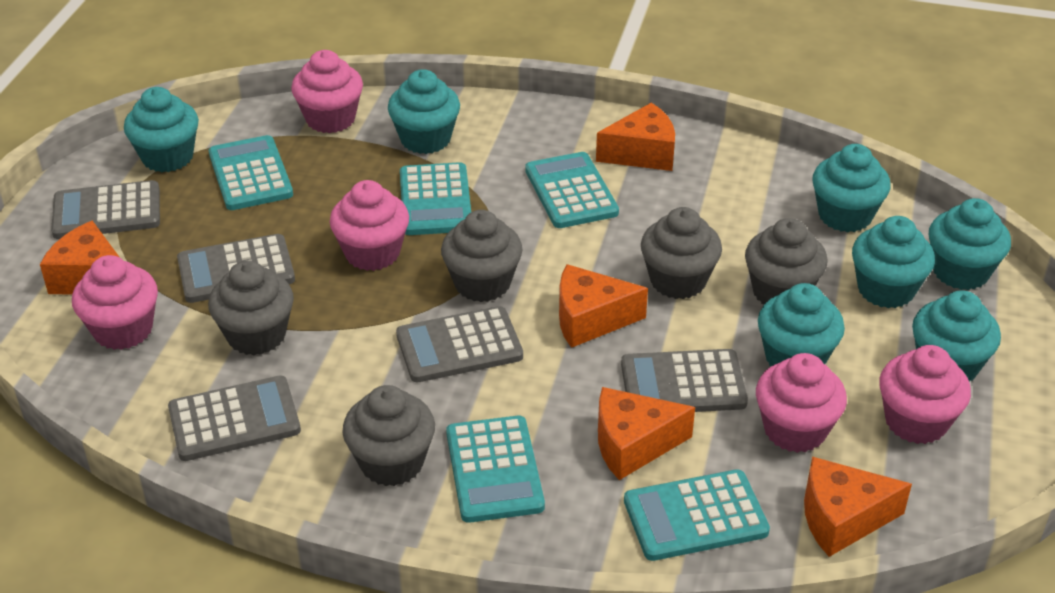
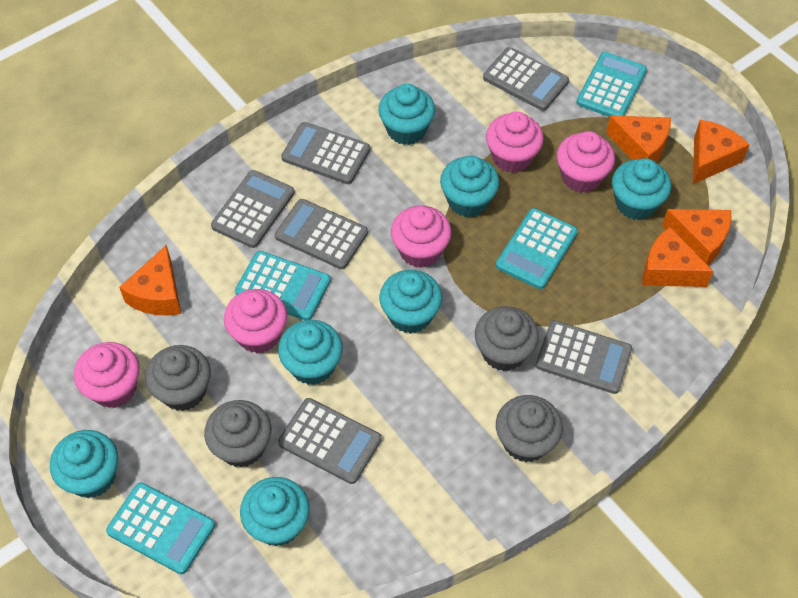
grey calculator: [51,180,160,239] [168,376,301,461] [177,234,295,303] [396,306,523,382] [621,349,748,412] = 5 -> [211,170,295,248] [275,199,368,269] [278,398,382,484] [281,122,370,184] [483,47,569,111] [535,320,632,394] = 6
grey cupcake: [208,260,294,356] [342,385,435,486] [441,210,522,302] [641,207,722,299] [745,218,827,304] = 5 -> [145,345,211,411] [204,400,272,467] [475,306,539,371] [496,395,563,462] = 4
turquoise calculator: [209,135,293,210] [400,162,471,235] [446,416,545,523] [525,152,619,228] [624,469,770,561] = 5 -> [106,482,215,574] [235,251,331,320] [496,208,578,289] [576,52,647,117] = 4

